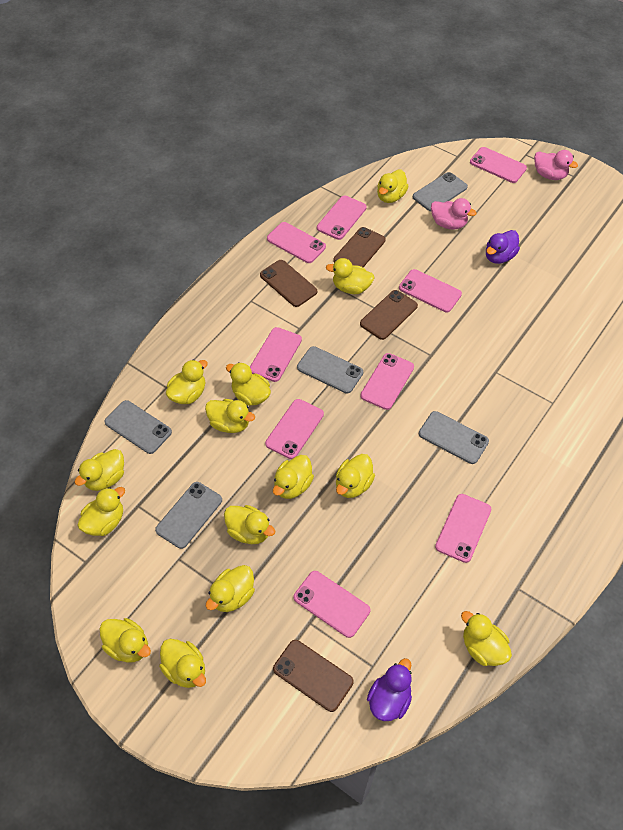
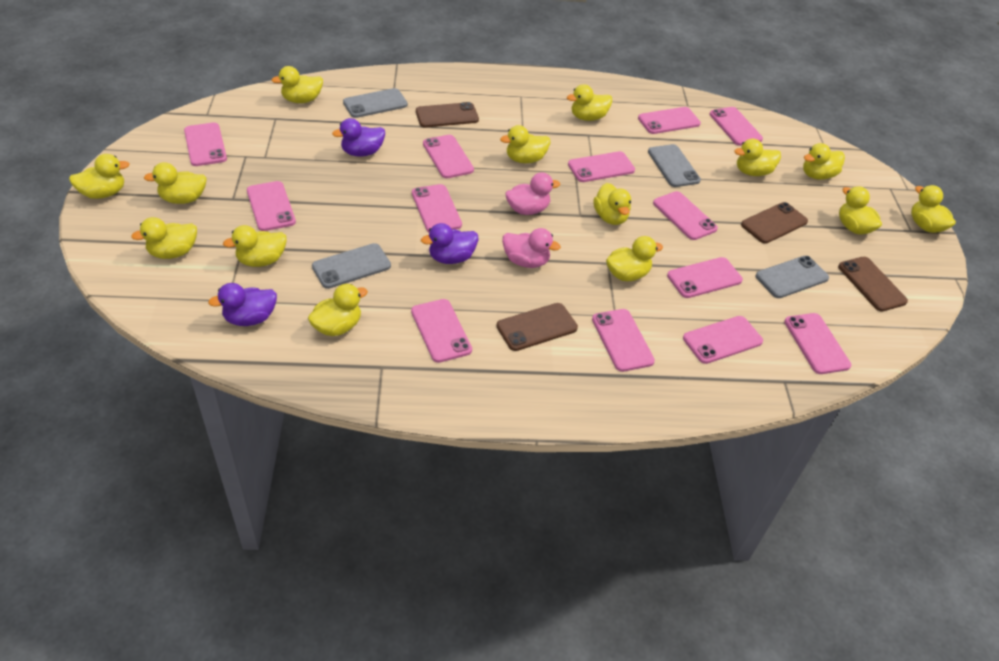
grey phone: [104,400,172,454] [155,482,222,549] [297,346,363,394] [413,172,468,211] [419,411,489,464] = 5 -> [312,243,391,289] [343,88,408,118] [648,144,701,187] [755,256,829,298] = 4
pink phone: [250,327,302,382] [265,399,324,459] [267,222,326,263] [294,571,370,638] [317,196,367,240] [360,353,414,410] [399,269,462,312] [435,494,491,563] [470,147,527,183] = 9 -> [184,123,227,166] [247,181,296,231] [411,299,472,363] [412,184,462,232] [423,135,474,178] [568,151,635,182] [592,309,655,372] [638,107,701,134] [653,191,718,240] [667,257,743,298] [683,316,763,364] [709,107,763,146] [784,313,851,374] = 13
purple duck: [367,658,412,721] [486,230,520,264] = 2 -> [208,283,277,326] [332,118,385,157] [421,223,479,264] = 3

